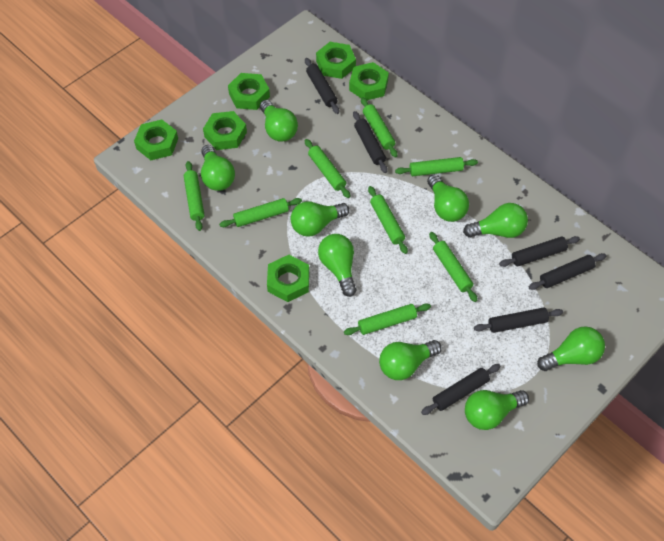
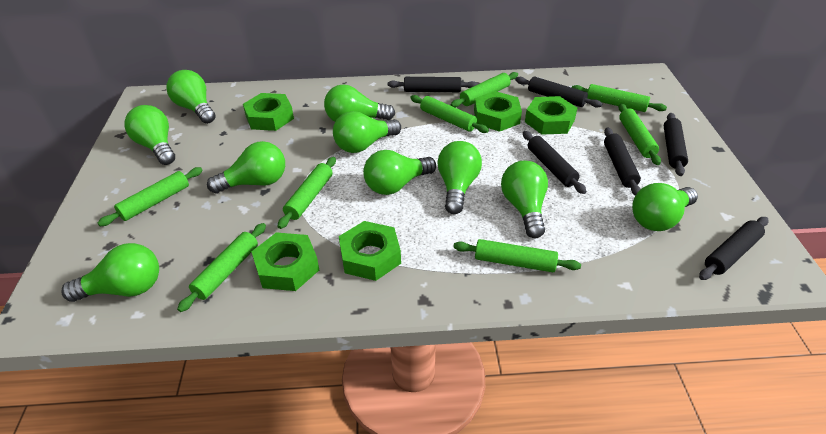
green light bulb: [201,145,235,191] [260,100,298,142] [291,201,349,237] [318,234,356,297] [379,340,442,380] [427,174,469,222] [463,203,528,238] [465,390,529,430] [537,326,605,371] = 9 -> [61,243,159,302] [124,105,175,165] [166,70,216,124] [207,141,285,194] [324,85,395,121] [333,111,401,153] [363,150,436,195] [437,141,482,214] [501,161,548,238] [632,183,698,231] = 10
green nut: [134,119,178,160] [203,111,247,150] [228,73,270,110] [267,255,309,302] [316,42,356,79] [349,62,389,100] = 6 -> [243,93,294,131] [252,232,319,291] [339,221,401,281] [474,91,522,132] [525,96,577,135] = 5

